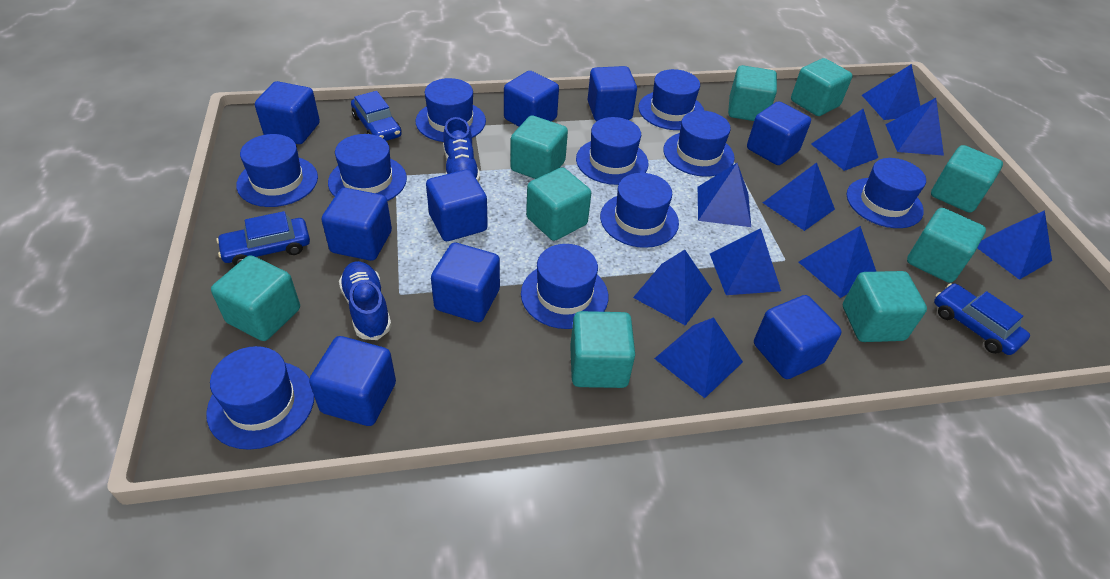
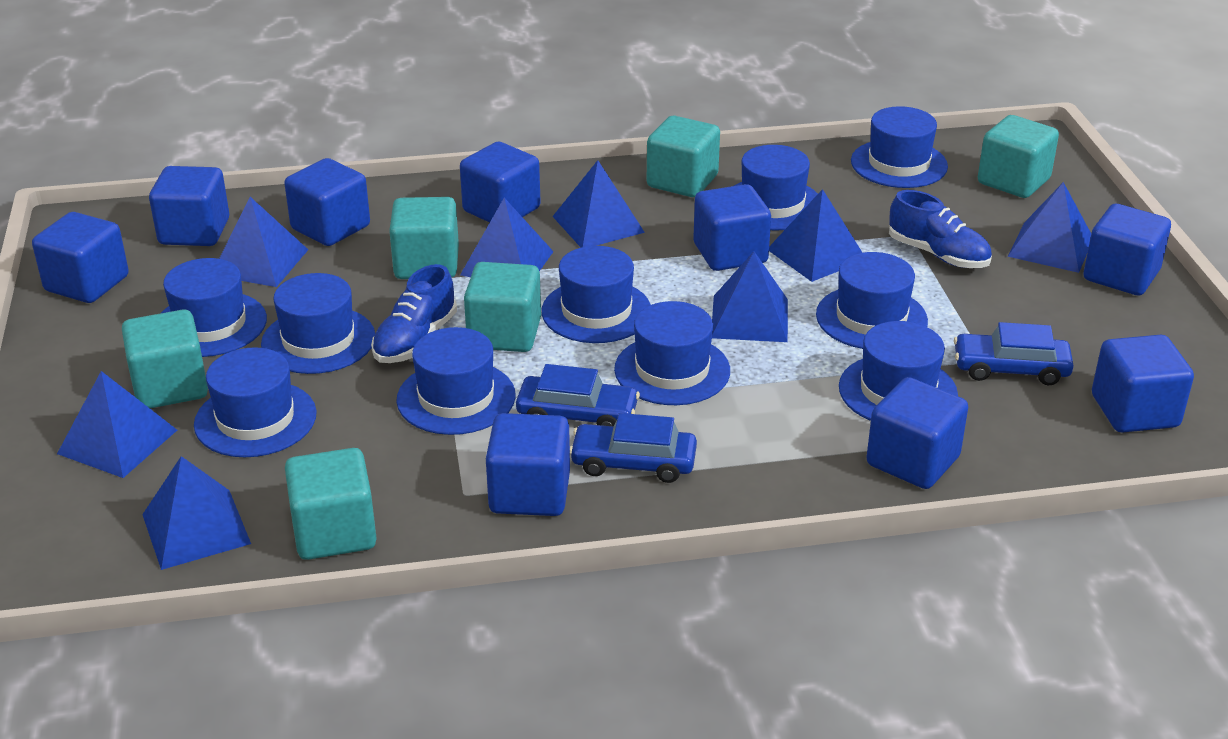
blue pyramid: [633,250,712,326] [654,317,743,398] [698,163,751,227] [710,228,781,295] [763,162,835,231] [799,226,877,298] [811,109,878,171] [862,64,920,120] [885,98,944,156] [977,210,1052,280] = 10 -> [57,371,177,478] [142,456,251,570] [219,197,308,287] [460,198,554,277] [552,160,645,247] [712,251,788,342] [769,189,863,282] [1007,182,1091,273] = 8
turquoise cube: [211,255,300,341] [510,116,568,179] [526,167,591,241] [570,311,635,388] [728,65,777,121] [791,58,853,116] [843,271,927,342] [907,208,986,283] [931,145,1003,213] = 9 -> [122,310,208,408] [285,448,377,560] [389,197,459,279] [464,262,541,352] [647,116,720,197] [978,115,1059,198] = 6

